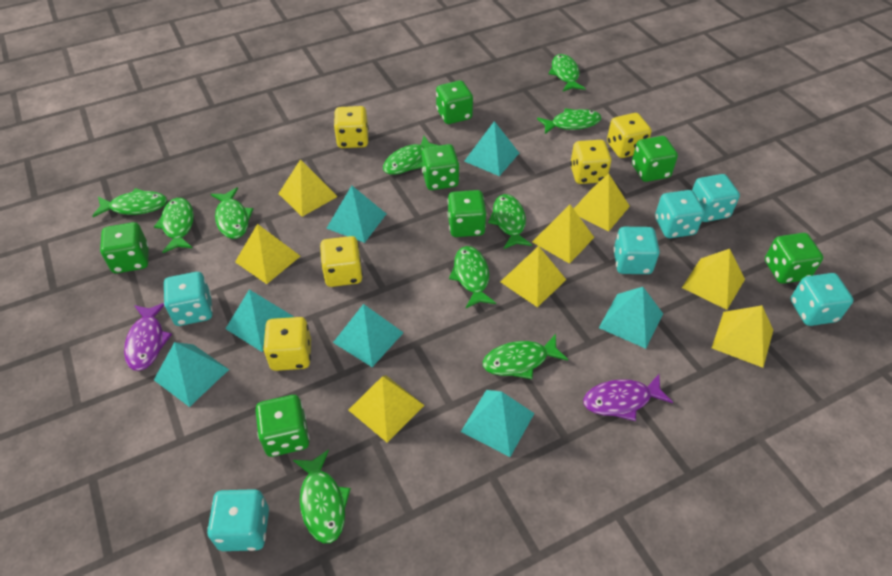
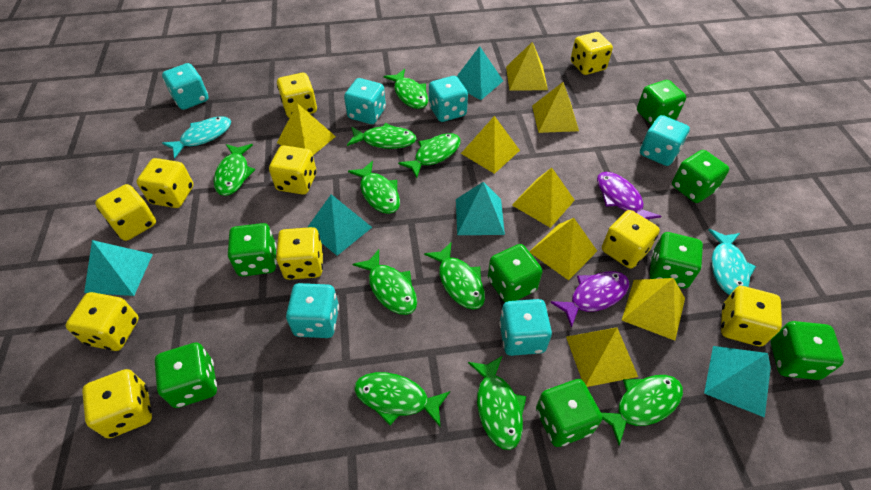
green dice: [100,222,149,273] [256,395,309,457] [422,144,460,190] [436,80,473,124] [448,190,486,237] [632,136,678,182] [765,233,823,284] = 7 -> [155,343,217,408] [227,223,277,277] [488,244,543,302] [536,379,602,447] [637,80,686,125] [650,232,703,289] [672,150,729,203] [771,321,844,380] = 8
turquoise fish: none = 0 -> [162,116,231,158] [708,229,756,295] = 2
turquoise pyramid: [154,342,229,407] [226,289,294,352] [326,186,386,243] [333,304,404,367] [461,390,535,457] [464,121,519,176] [599,287,663,349] = 7 -> [84,240,153,296] [307,194,372,256] [456,182,505,235] [457,46,503,100] [704,346,771,418] = 5
yellow dice: [263,317,311,371] [320,236,363,287] [334,106,369,148] [570,140,611,184] [607,113,651,158] = 5 -> [65,292,139,351] [82,369,152,438] [95,184,156,241] [137,158,193,208] [269,145,317,195] [276,227,323,280] [277,73,317,118] [571,32,613,75] [602,210,660,269] [721,286,782,346] = 10

